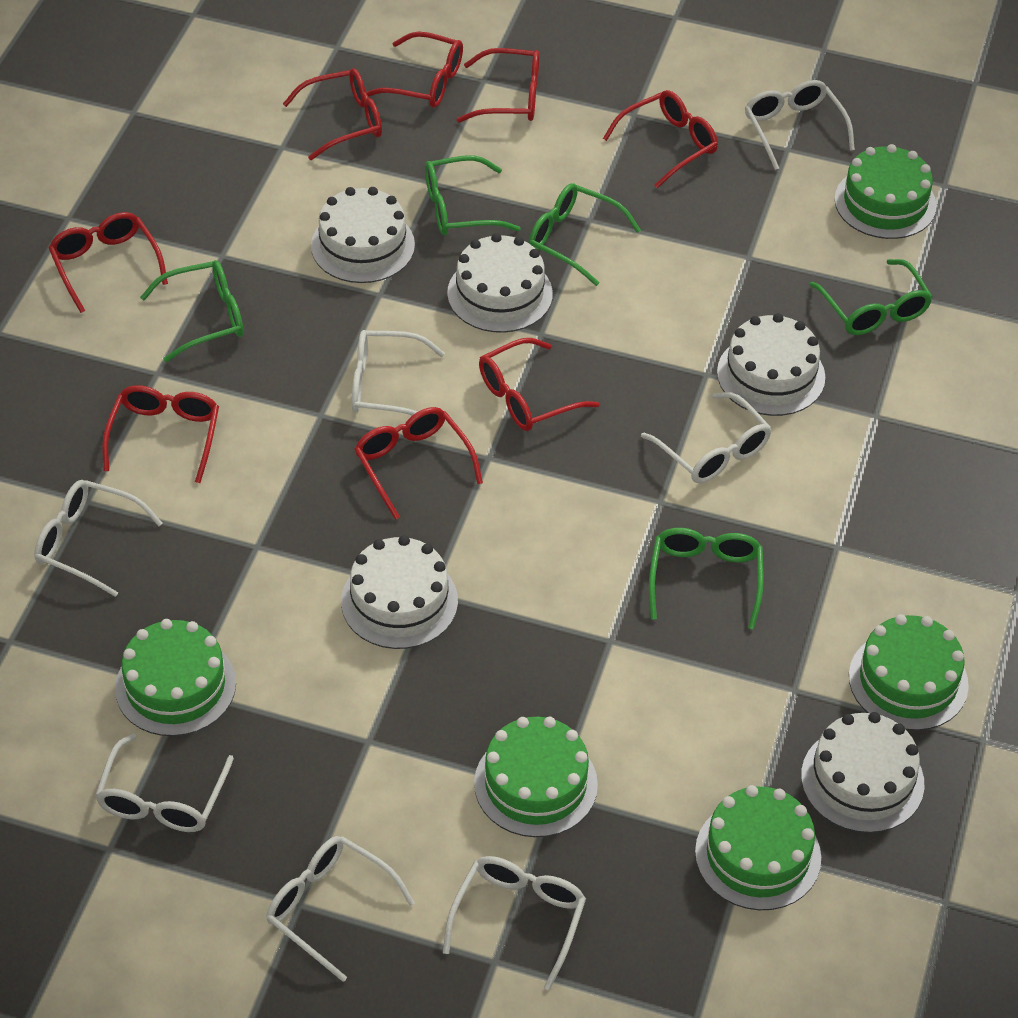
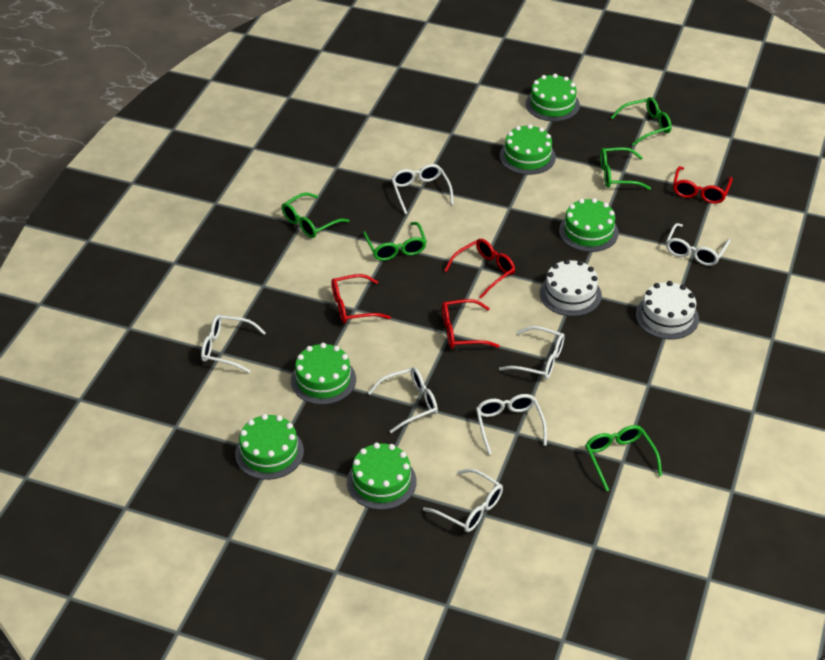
green cake: [115,619,236,736] [474,717,598,837] [695,785,821,910] [834,144,937,239] [849,614,969,731] = 5 -> [235,414,304,480] [291,343,356,405] [347,443,416,510] [500,124,556,175] [526,74,580,122] [559,198,619,252] = 6
red glasses: [48,212,168,313] [102,385,219,483] [283,68,382,160] [354,407,483,520] [366,32,463,108] [457,48,539,123] [479,338,599,431] [603,90,718,188] = 8 -> [331,274,391,323] [442,299,499,349] [444,238,515,298] [673,166,733,204] = 4
white cake: [311,187,415,283] [341,535,458,649] [447,233,553,333] [717,313,825,416] [801,712,925,833] = 5 -> [540,259,602,316] [636,281,699,340] = 2

